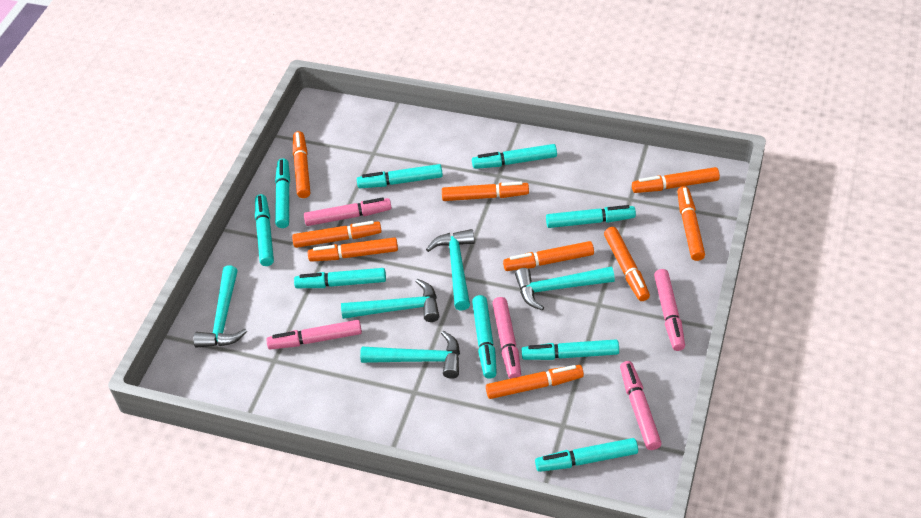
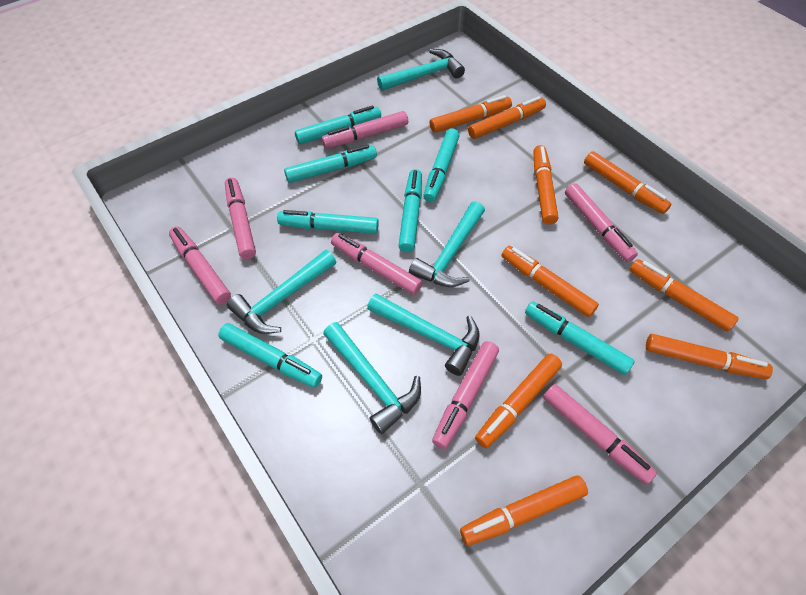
pink marker: [266,320,362,350] [304,198,392,226] [492,297,521,379] [620,361,662,450] [654,269,685,351] = 5 -> [169,226,231,305] [225,177,256,259] [322,111,408,148] [331,233,423,295] [432,341,499,449] [543,384,657,485] [565,183,638,262] = 7
turquoise marker: [255,194,274,266] [275,158,290,228] [294,268,386,288] [357,164,443,188] [472,144,557,169] [472,295,497,379] [522,339,619,360] [535,438,638,472] [546,205,636,228] = 9 -> [218,323,322,388] [277,210,379,234] [284,145,377,183] [295,105,381,144] [398,169,422,253] [423,129,460,202] [525,301,635,375] = 7

